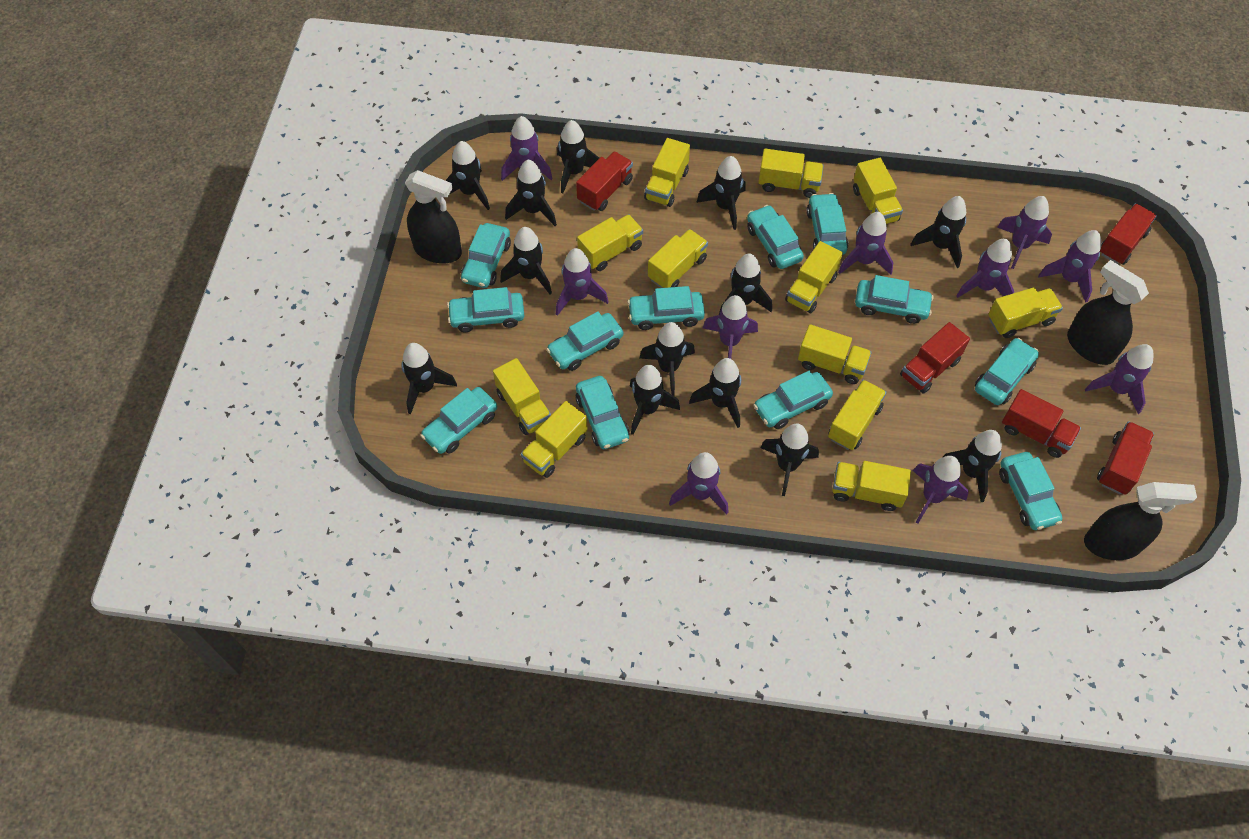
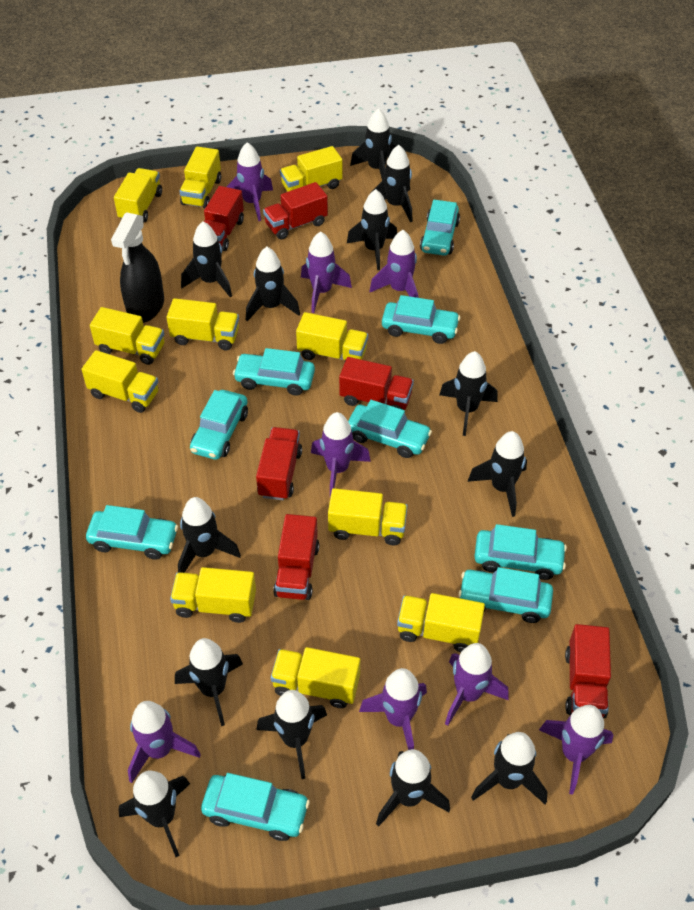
black spray bottle: [405,170,462,264] [1067,260,1149,365] [1084,482,1197,560] = 3 -> [111,212,164,323] = 1
purple rocket: [501,116,553,181] [556,248,609,316] [669,452,729,515] [703,295,758,359] [838,212,893,275] [913,456,969,523] [956,239,1014,298] [997,196,1052,269] [1038,230,1101,303] [1085,344,1154,414] = 10 -> [128,701,201,783] [226,142,273,221] [301,231,352,313] [311,412,371,497] [359,668,427,750] [370,230,418,298] [445,643,509,726] [539,705,613,795] = 8
red truck: [576,151,633,211] [900,322,970,394] [1002,389,1081,458] [1097,421,1154,495] [1100,204,1157,265] = 5 -> [204,186,244,251] [256,427,302,500] [263,182,328,240] [273,514,319,600] [339,357,414,410] [565,624,611,719] = 6
turquoise car: [421,387,497,454] [447,287,524,332] [461,223,511,288] [546,311,623,371] [576,376,629,449] [627,286,705,330] [747,205,804,269] [753,370,833,429] [806,193,848,255] [855,275,933,324] [975,338,1039,405] [999,452,1062,530] = 12 -> [86,505,178,560] [190,390,248,460] [201,773,310,841] [233,348,315,396] [348,400,432,458] [382,295,460,344] [420,200,460,256] [458,567,553,623] [474,524,567,580] = 9
yellow truck: [493,358,551,435] [521,401,588,478] [577,214,643,271] [644,138,690,207] [648,229,708,288] [758,149,824,198] [785,241,843,313] [798,324,872,384] [828,380,886,450] [832,461,911,511] [853,158,903,224] [988,287,1063,338] = 12 -> [81,350,158,413] [90,307,165,365] [114,168,162,222] [167,298,239,350] [170,567,256,623] [179,146,221,209] [271,647,360,708] [280,146,343,192] [296,312,368,361] [328,488,408,545] [397,593,485,652] = 11

